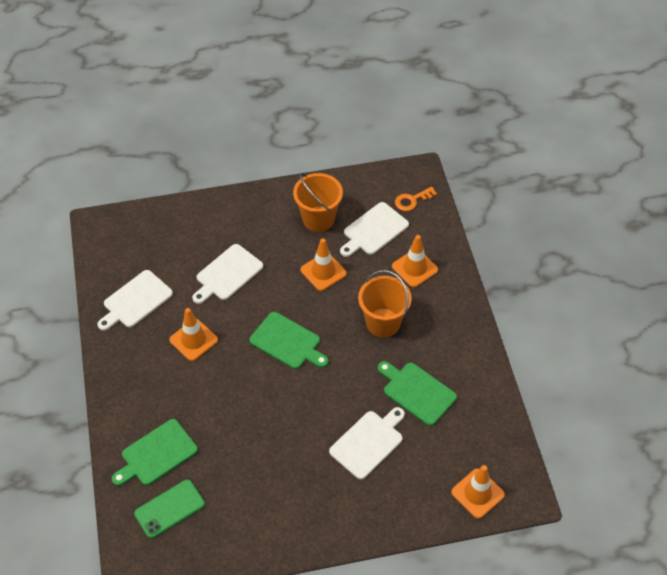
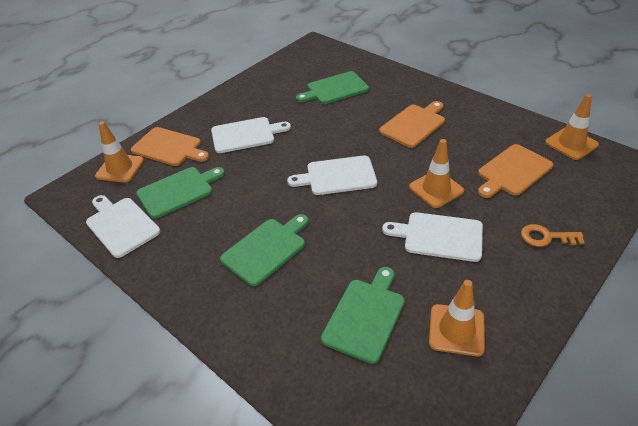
green cutting board: [112,419,198,486] [249,312,329,369] [378,361,457,426] = 3 -> [136,167,225,219] [220,214,309,286] [296,71,369,104] [321,267,405,364] = 4
green phone: [134,479,205,539] = 1 -> none = 0
orange bucket: [293,173,343,232] [358,270,411,337] = 2 -> none = 0
orange cutting board: none = 0 -> [131,127,209,166] [379,101,445,148] [478,144,553,198] = 3

